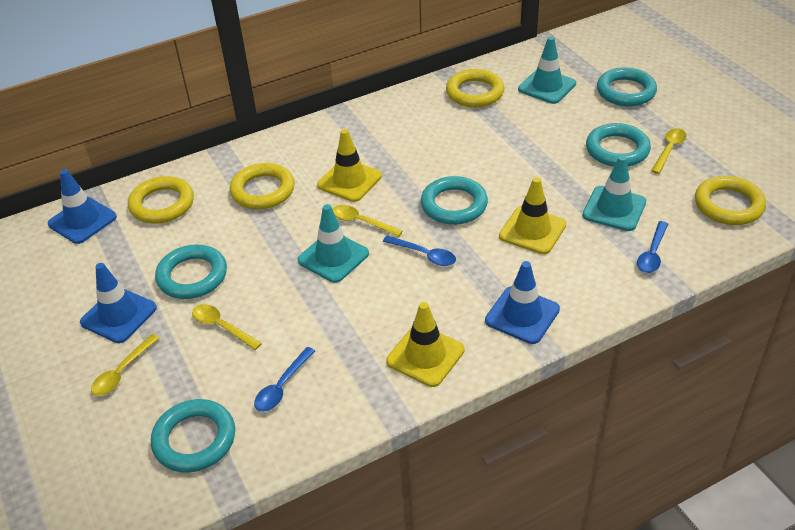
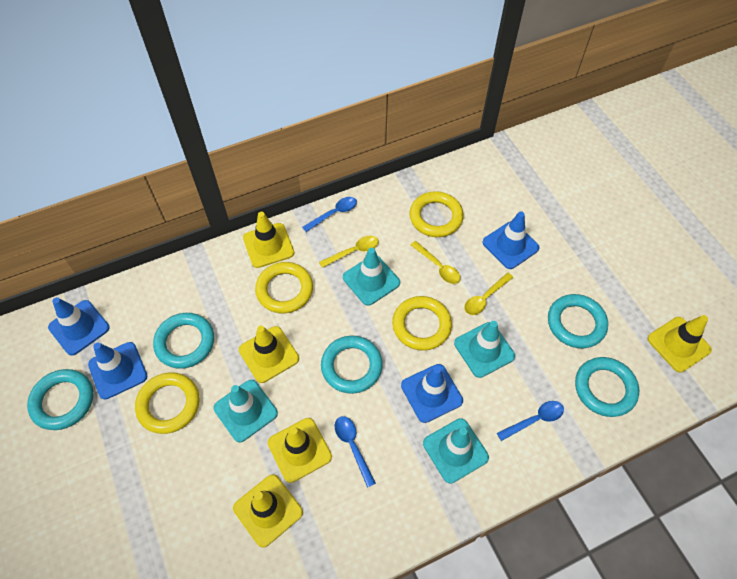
blue traffic cone: [48,169,117,244] [80,263,157,343] [485,261,560,344] = 3 -> [48,297,110,356] [88,342,148,399] [401,364,463,423] [482,211,540,269] = 4
turquoise traffic cone: [297,204,369,283] [518,36,576,104] [583,156,646,231] = 3 -> [213,380,278,443] [343,248,400,306] [423,418,489,484] [454,321,515,378] = 4
yellow spoon: [91,334,159,396] [192,304,262,350] [333,205,403,237] [651,128,686,174] = 4 -> [319,236,379,268] [411,241,461,284] [464,273,513,315] = 3
yellow traffic cone: [317,129,382,202] [386,302,465,387] [499,177,566,254] = 3 -> [233,475,303,548] [239,326,299,383] [243,212,294,268] [268,418,332,483] [647,315,712,373] = 5

